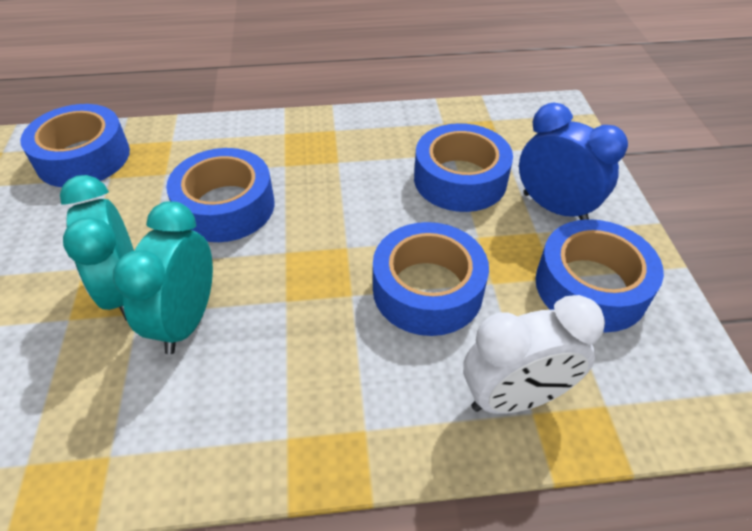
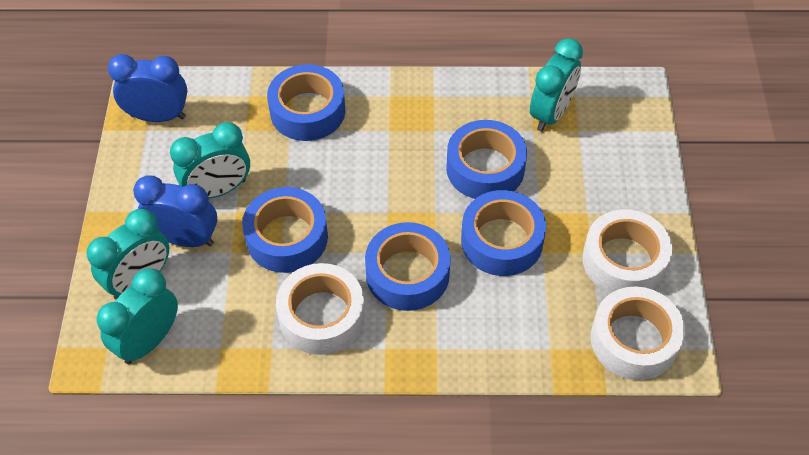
blue clock: [519,103,628,220] = 1 -> [108,54,187,122] [133,175,217,247] = 2
turquoise clock: [60,175,134,321] [113,201,213,354] = 2 -> [86,209,169,299] [97,268,178,364] [170,122,250,199] [530,38,583,132] = 4
white clock: [463,295,605,414] = 1 -> none = 0
white tape: none = 0 -> [276,263,365,355] [582,209,672,293] [591,287,685,380] = 3

